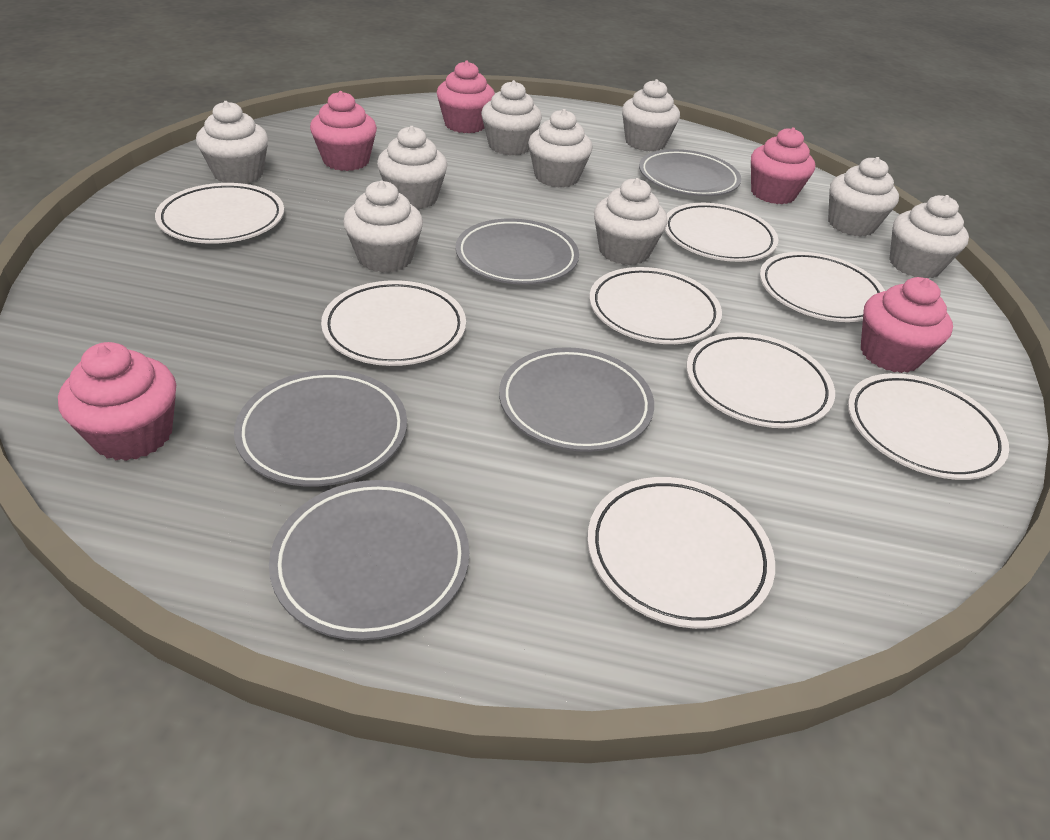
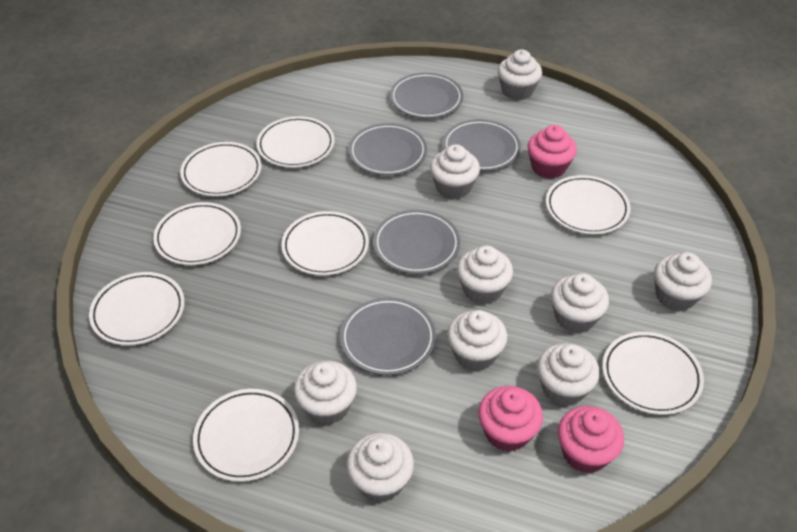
pink cupcake: [58,342,176,461] [310,91,377,171] [437,60,495,133] [751,127,815,204] [861,277,953,373] = 5 -> [478,386,543,452] [527,125,577,179] [558,406,624,473] = 3

